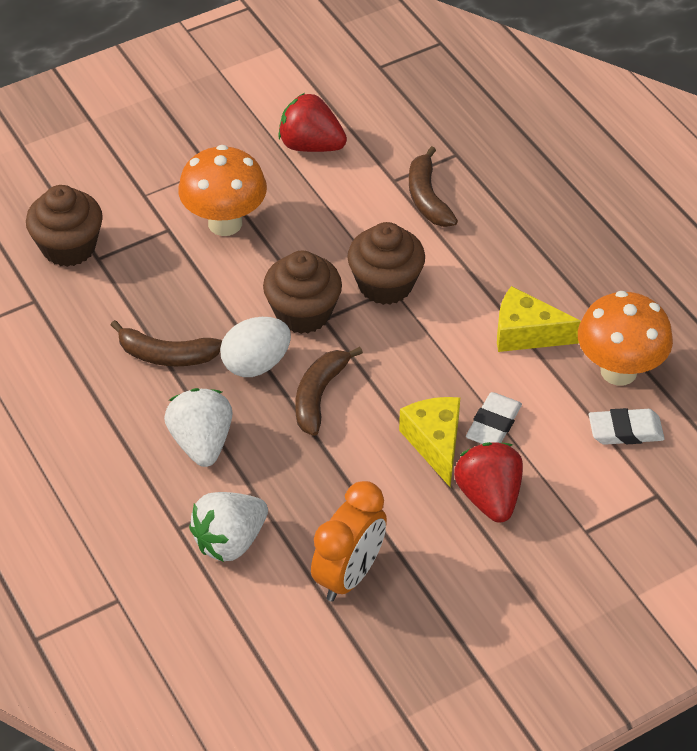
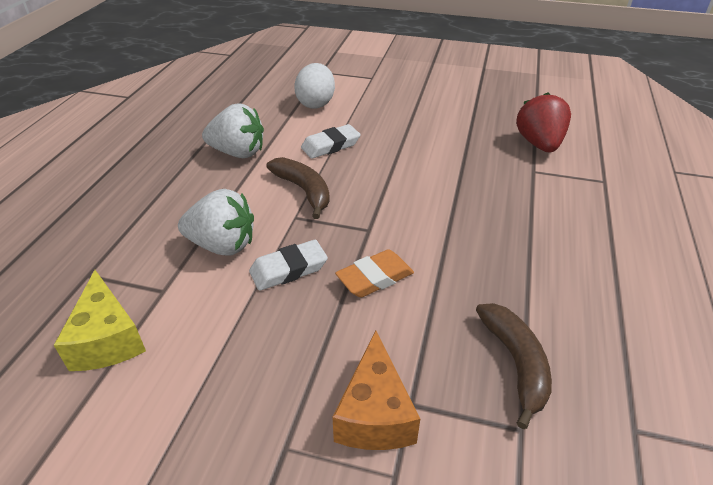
brown banana: [111,320,222,366] [295,347,363,436] [409,146,458,227] = 3 -> [266,157,330,219] [476,303,552,429] = 2
brown cupcake: [26,185,103,267] [263,251,342,334] [347,222,425,305] = 3 -> none = 0
orange cheese: none = 0 -> [332,330,420,450] = 1
orange clock: [311,481,387,602] = 1 -> none = 0
orange eraser: none = 0 -> [335,249,414,297] = 1
orange mushroom: [178,145,267,236] [578,291,673,386] = 2 -> none = 0
red strawberry: [278,93,347,152] [454,442,523,523] = 2 -> [516,92,571,153] = 1
yellow cheese: [399,397,460,487] [497,286,581,352] = 2 -> [54,270,146,371] = 1

